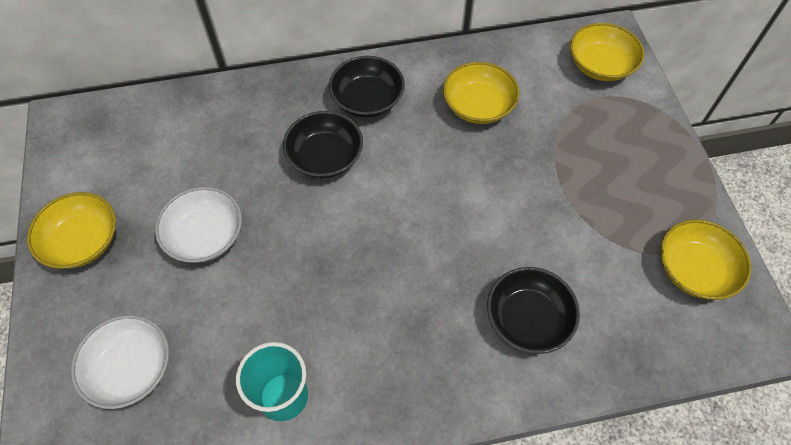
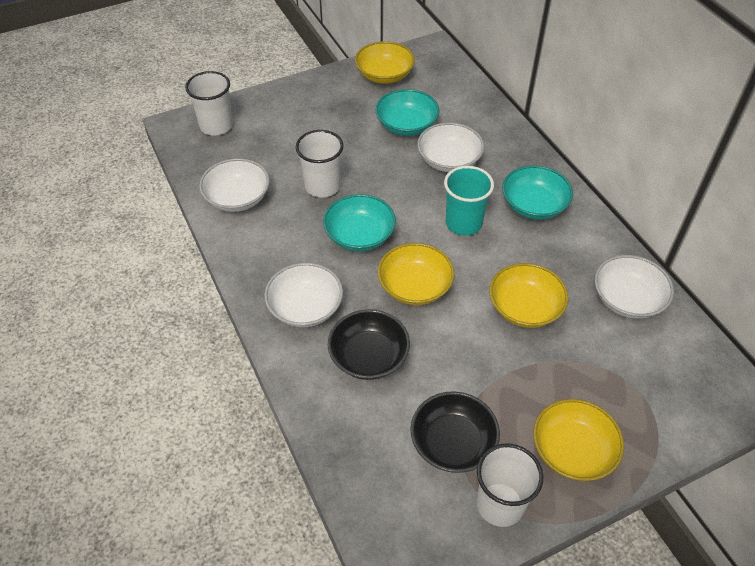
black bowl: [283,111,363,178] [329,56,405,117] [487,267,580,354] = 3 -> [328,309,410,380] [410,391,500,473] = 2
turquoise bowl: none = 0 -> [323,194,396,251] [375,89,440,136] [502,165,573,220] = 3
white bowl: [71,315,169,409] [155,187,242,263] = 2 -> [199,158,270,212] [264,263,343,327] [417,123,484,172] [594,255,674,319] = 4
white cup: none = 0 -> [185,71,233,135] [296,130,343,197] [477,443,543,527] = 3

